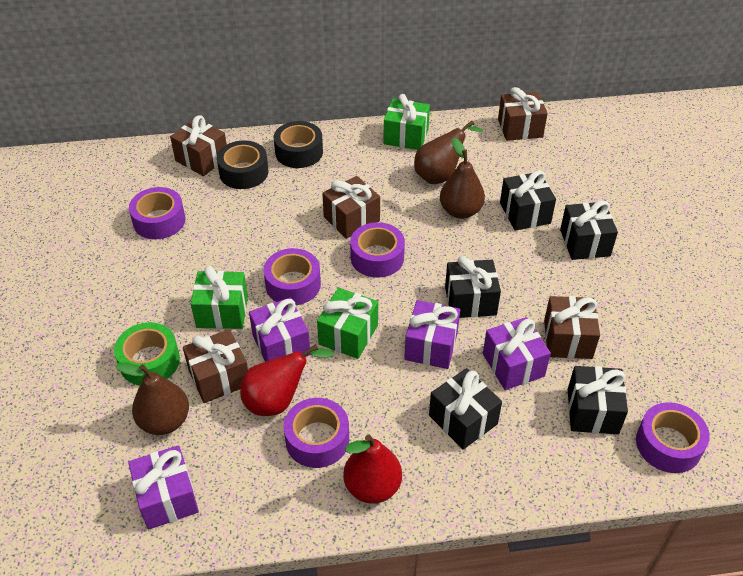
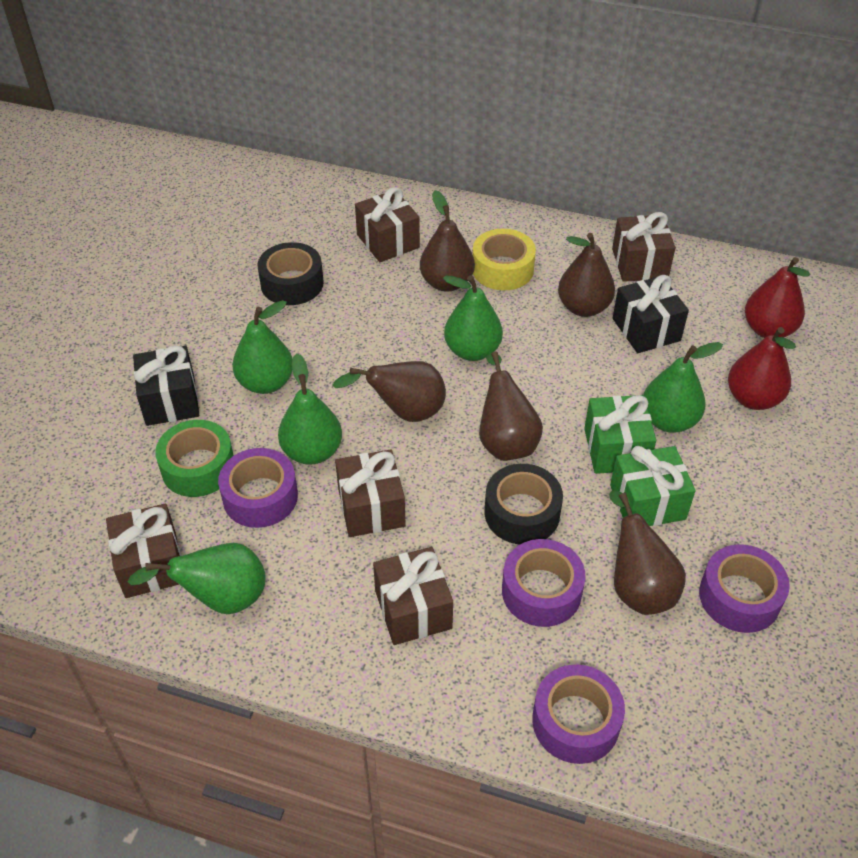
black gift: [429,368,502,449] [445,256,501,318] [500,170,556,231] [560,200,618,260] [568,366,628,434] = 5 -> [133,346,199,426] [613,275,689,353] = 2
brown pear: [115,363,189,435] [414,120,483,184] [440,138,485,219] = 3 -> [332,361,446,422] [420,190,475,292] [479,352,543,461] [558,233,615,317] [609,491,686,615] = 5
green gift: [191,266,248,329] [317,288,378,359] [383,94,430,150] = 3 -> [584,395,656,474] [610,446,695,526] = 2
green pear: none = 0 -> [128,543,266,614] [232,300,293,394] [278,353,342,465] [443,275,503,361] [643,342,723,433] = 5
purple gift: [128,445,199,530] [249,297,311,362] [404,300,460,369] [483,317,551,390] = 4 -> none = 0
purple tape: [129,187,185,239] [263,248,321,305] [284,398,349,468] [350,222,405,278] [636,402,710,473] = 5 -> [218,448,298,528] [502,539,586,627] [532,664,625,764] [699,544,790,633] = 4
yellow tape: none = 0 -> [473,229,536,291] = 1

